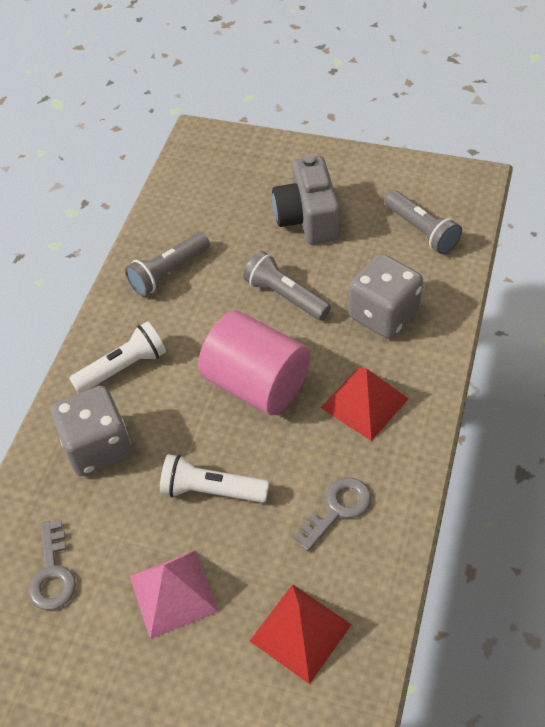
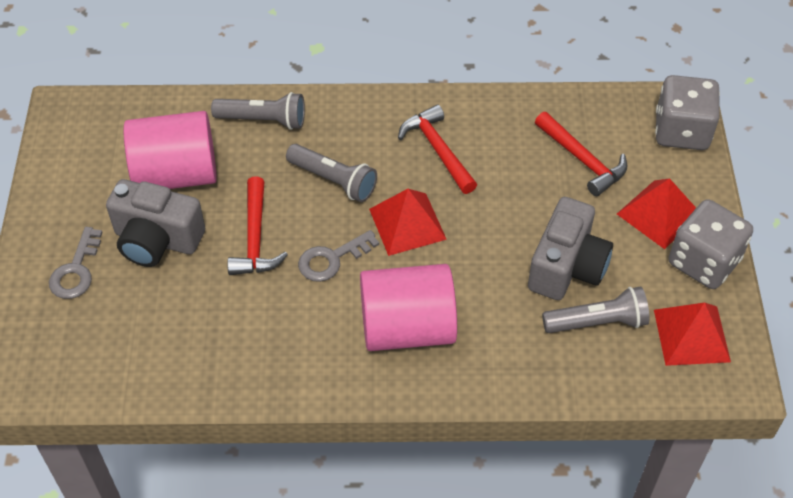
grey camera: [272,155,340,244] = 1 -> [106,179,205,267] [528,197,613,300] = 2
pink cylinder: [198,311,310,415] = 1 -> [124,111,217,189] [360,264,457,351] = 2
pink pyramid: [130,550,219,639] = 1 -> none = 0
red hammer: none = 0 -> [227,176,288,275] [398,104,477,194] [535,112,627,196] = 3
red pyramid: [250,584,352,684] [321,367,409,441] = 2 -> [369,189,447,256] [617,178,696,249] [654,302,731,366] = 3
white flashlight: [69,321,166,393] [160,454,269,503] = 2 -> none = 0

